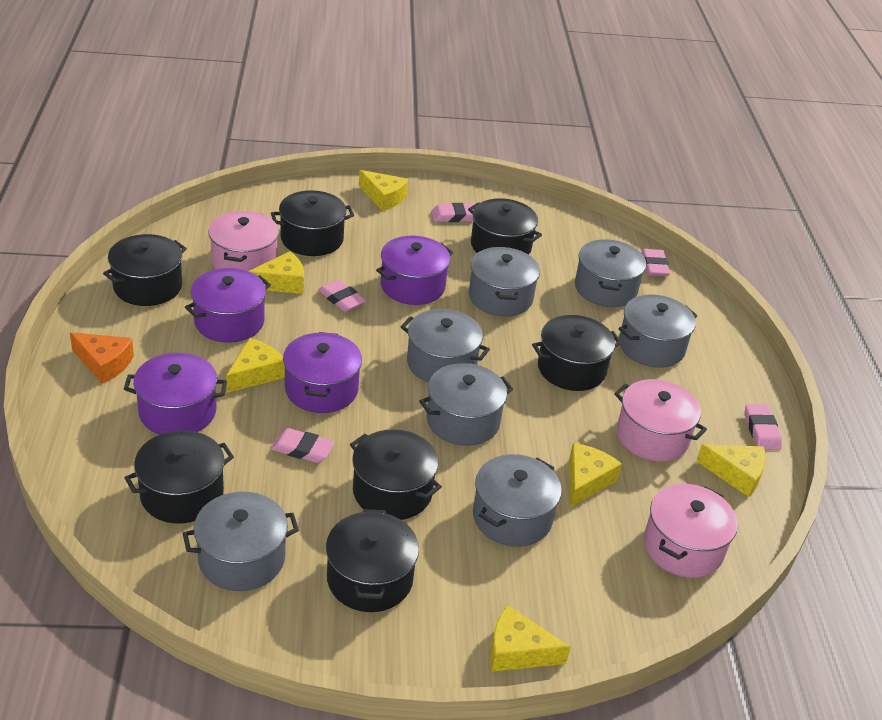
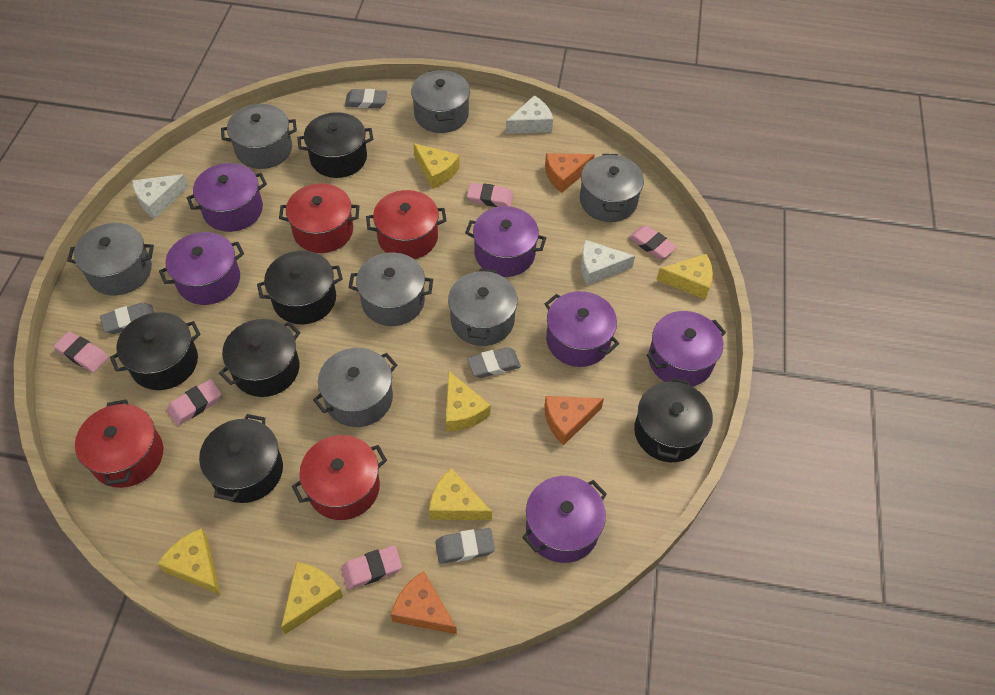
black pot: [103,234,187,306] [124,430,234,523] [271,190,354,256] [326,509,419,612] [350,429,442,520] [468,198,542,255] [532,315,622,391] = 7 -> [110,312,201,390] [199,414,283,503] [219,319,300,397] [257,251,343,324] [297,112,373,178] [634,377,713,462] = 6
grey eraser: none = 0 -> [100,302,154,334] [345,89,387,108] [435,528,495,564] [467,347,521,378] = 4
orange cheese: [70,332,134,384] = 1 -> [391,571,457,634] [544,396,604,445] [545,153,595,193] = 3
pink pot: [208,211,279,271] [614,379,707,462] [644,484,738,578] = 3 -> none = 0
purple pot: [124,353,227,435] [185,268,271,343] [283,332,362,413] [376,236,453,305] = 4 -> [159,232,244,305] [186,163,267,232] [465,206,546,277] [522,476,607,563] [545,291,619,367] [646,311,726,387] = 6
red pot: none = 0 -> [75,399,163,488] [279,183,359,253] [292,435,387,520] [366,190,447,259] = 4
white cheese: none = 0 -> [132,174,189,219] [506,95,553,134] [581,240,635,285] = 3

